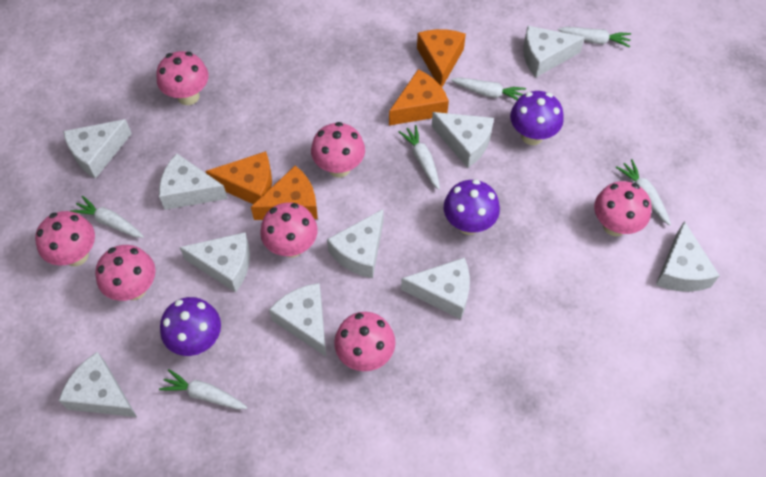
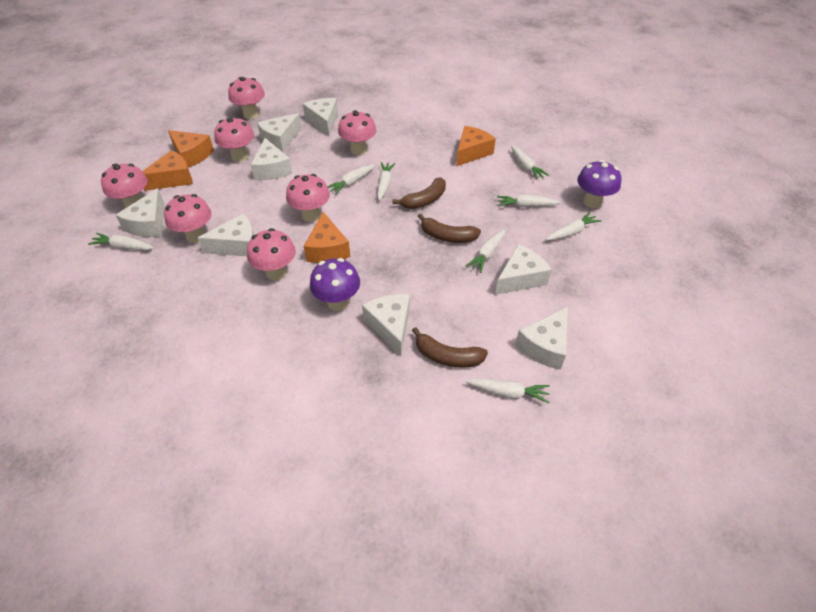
brown banana: none = 0 -> [393,177,446,209] [412,327,488,368] [418,214,481,243] = 3
purple mushroom: [160,297,221,356] [444,179,500,235] [510,91,564,145] = 3 -> [310,258,360,311] [577,160,621,208] = 2
white carrot: [70,196,144,238] [159,369,247,409] [398,125,440,190] [451,77,526,100] [558,27,631,48] [616,159,671,226] = 6 -> [88,233,154,250] [327,164,375,195] [377,162,396,201] [465,229,505,273] [466,378,550,404] [497,195,560,207] [511,146,549,180] [546,212,601,240] = 8
white cheese: [58,352,137,417] [63,119,132,179] [159,153,228,210] [179,232,250,292] [269,283,326,356] [327,209,383,278] [401,257,470,319] [431,112,494,168] [523,26,585,78] [656,221,720,292] = 10 -> [116,188,165,237] [198,213,254,256] [251,138,293,180] [257,113,302,152] [303,98,338,136] [362,294,410,356] [495,244,552,295] [515,307,568,370] = 8

